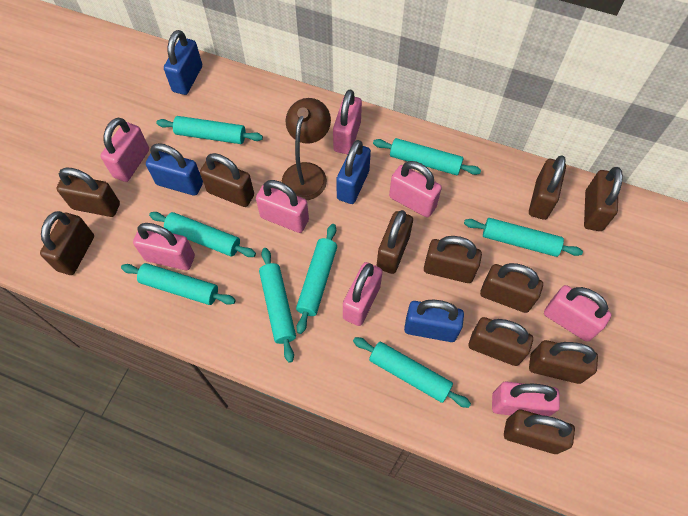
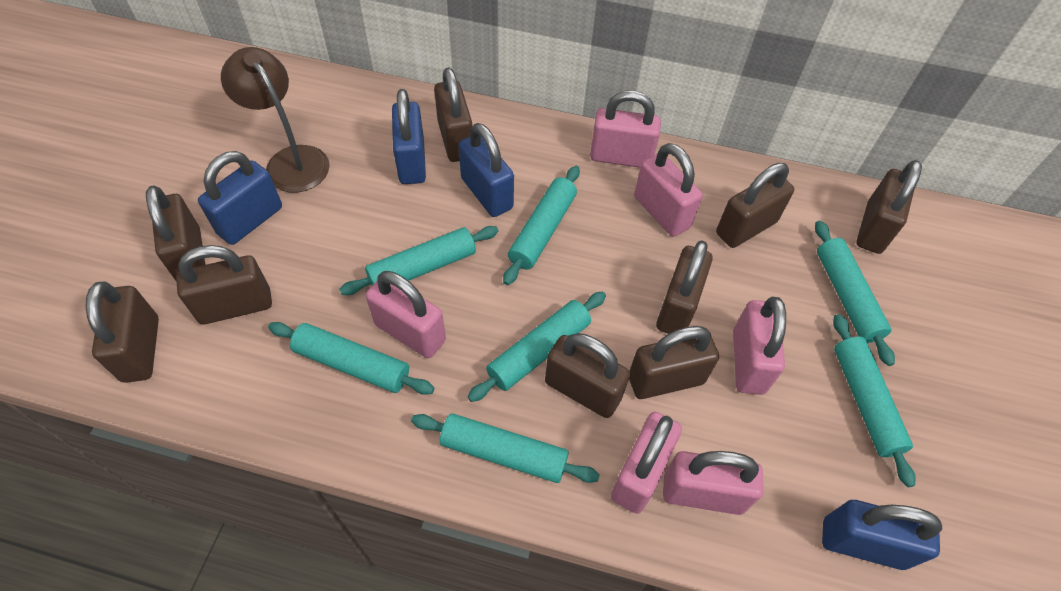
brown padlock: [40,211,94,275] [56,167,120,217] [200,153,254,207] [377,210,413,274] [424,236,482,283] [469,317,533,366] [480,263,543,313] [504,409,575,454] [529,155,566,220] [529,340,598,384] [584,167,623,231] = 11 -> [86,282,159,383] [146,185,205,281] [176,245,272,324] [434,67,472,162] [545,333,630,418] [629,326,719,399] [656,240,713,334] [716,163,794,248] [856,160,922,254] = 9
pink padlock: [100,118,149,182] [133,223,195,270] [256,180,309,233] [333,89,362,154] [343,262,383,326] [389,161,442,218] [492,382,560,416] [544,285,612,342] = 8 -> [366,271,446,358] [590,91,661,168] [611,412,682,514] [634,143,703,237] [663,451,763,515] [733,297,786,395] = 6
turquoise rolling pin: [121,263,236,305] [149,212,256,257] [156,116,263,144] [259,248,296,363] [296,224,337,334] [353,337,471,408] [373,138,481,175] [464,218,583,257] = 8 -> [268,322,434,395] [339,226,499,295] [411,413,600,483] [468,291,606,402] [503,166,580,285] [815,221,895,366] [833,314,916,487] = 7

